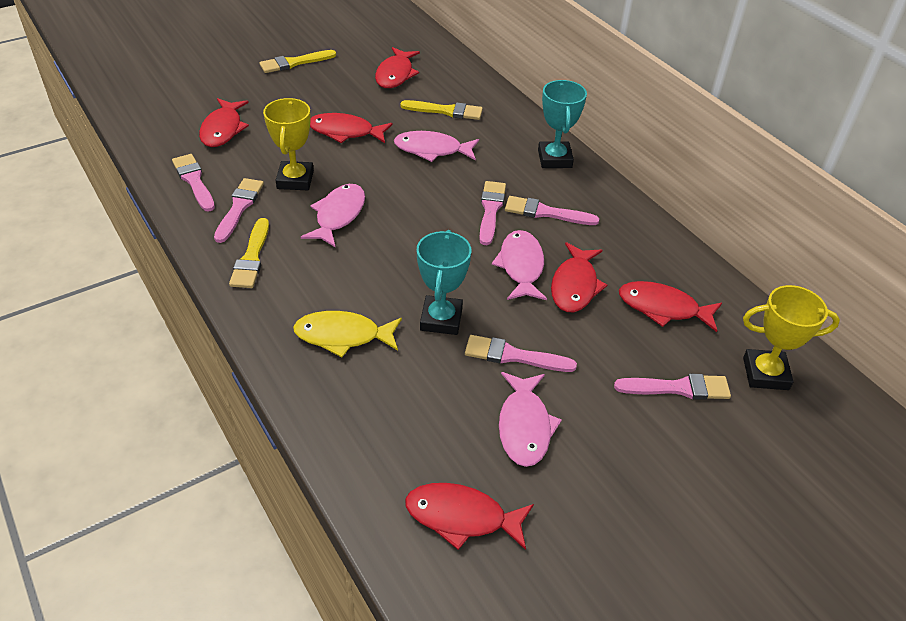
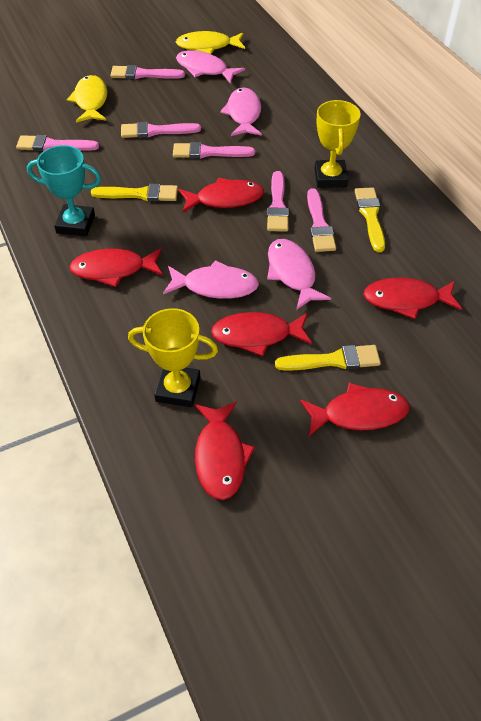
turquoise trophy: [417,230,471,335] [538,80,587,168] = 2 -> [27,145,101,236] = 1
yellow fish: [293,311,402,357] = 1 -> [67,75,107,123] [176,31,245,54] = 2

